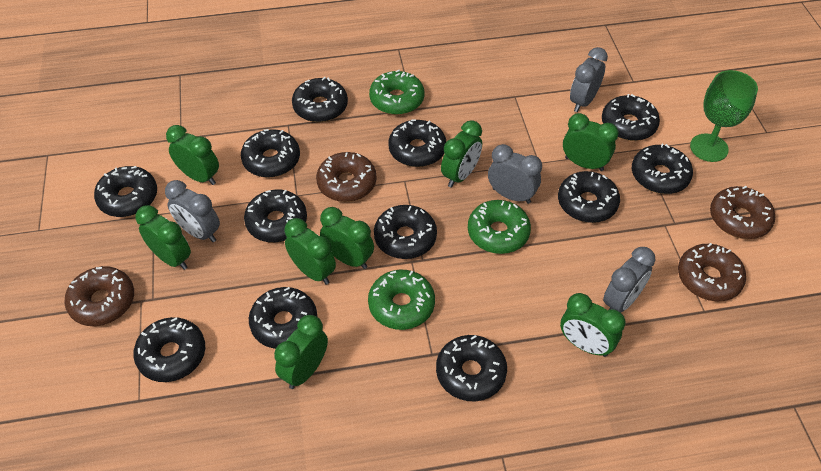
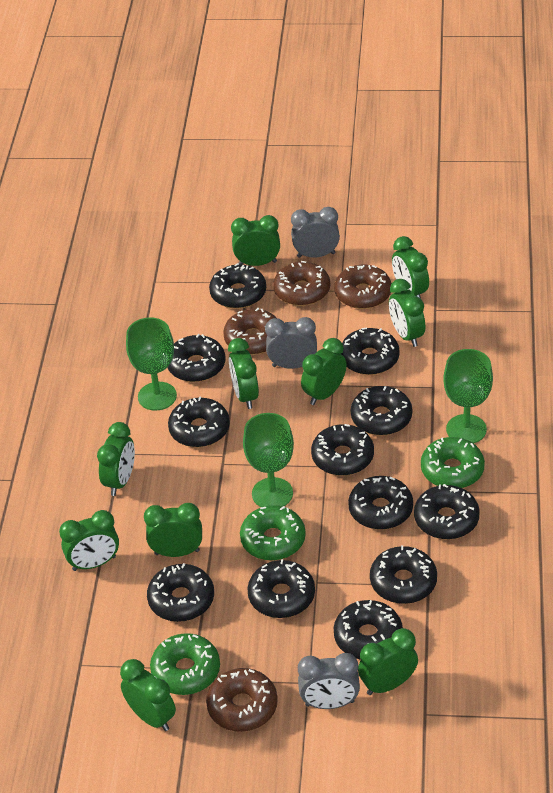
green clock: [136,205,191,270] [166,125,219,185] [274,315,328,389] [285,218,336,285] [320,207,374,269] [441,120,482,188] [560,293,625,357] [563,113,619,171] = 8 -> [59,510,119,571] [97,422,135,496] [120,659,176,731] [144,503,202,557] [228,338,259,409] [231,215,280,266] [301,338,347,405] [358,628,418,695] [389,279,425,347] [392,236,429,299] = 10
green goblet: [690,70,758,162] = 1 -> [126,317,177,411] [243,413,294,507] [443,349,493,443] = 3
grey clock: [165,180,220,242] [488,144,542,204] [570,47,608,112] [603,247,655,313] = 4 -> [265,317,317,369] [291,207,340,258] [298,653,360,709] = 3

